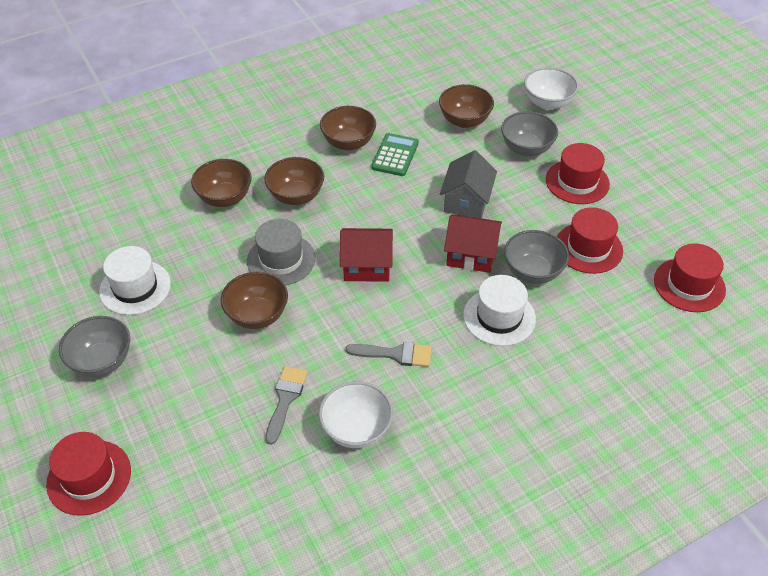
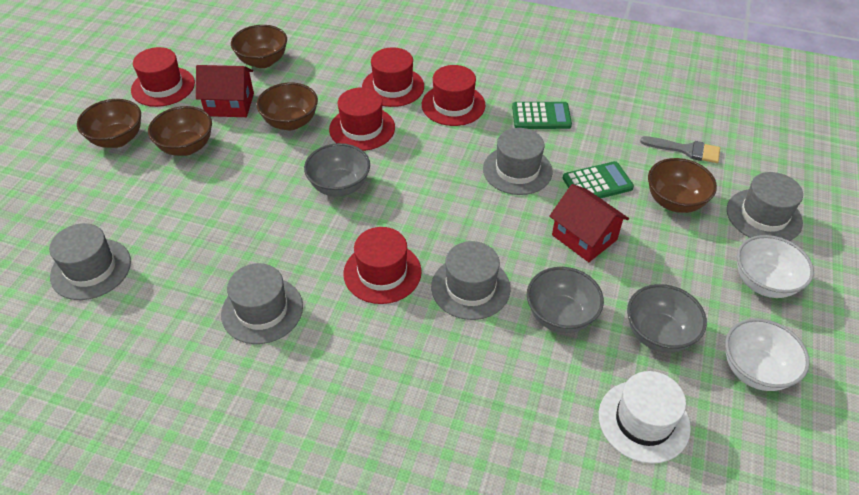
green calculator: [371,133,419,176] = 1 -> [512,102,572,129] [563,161,634,198] = 2
grey brush: [265,366,308,445] [346,342,432,367] = 2 -> [640,136,720,163] = 1
grey hat: [247,219,316,285] = 1 -> [49,223,131,300] [221,263,303,344] [431,241,511,320] [483,128,552,195] [727,172,803,241] = 5
grey house: [440,150,497,219] = 1 -> none = 0
red hat: [46,432,131,516] [546,143,610,204] [557,207,623,274] [654,243,726,312] = 4 -> [131,47,195,107] [329,87,395,151] [343,227,422,304] [362,47,424,107] [422,65,485,126] = 5
white hat: [99,246,171,315] [463,275,536,346] = 2 -> [599,371,691,464] = 1

